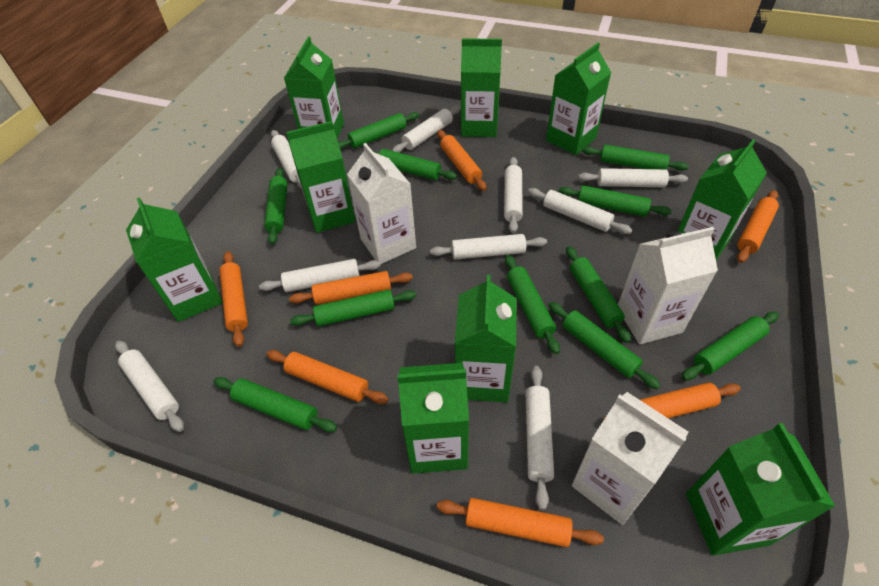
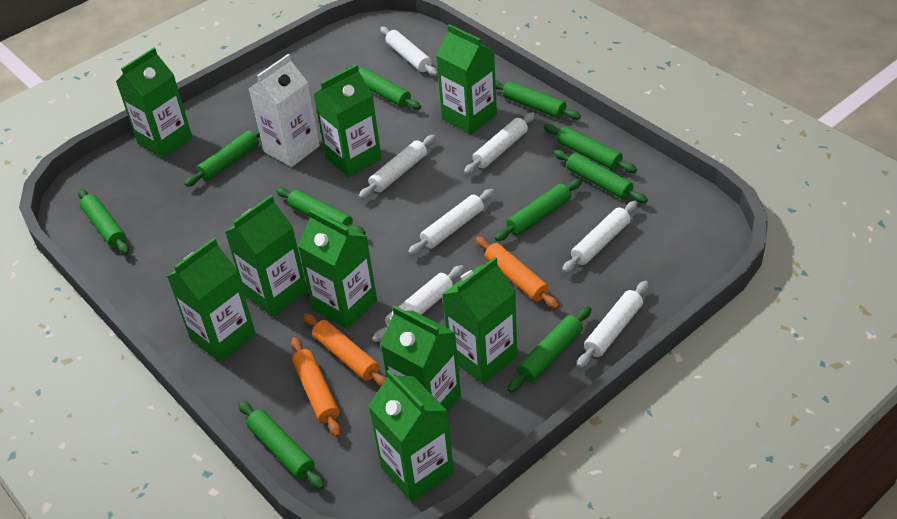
green rolling pin: [213,377,337,432] [264,168,287,244] [290,289,416,326] [338,112,419,150] [372,149,457,180] [505,255,560,354] [548,302,661,389] [558,185,672,217] [566,246,631,343] [582,145,689,171] [682,312,779,380] = 11 -> [78,189,129,254] [185,129,260,187] [238,401,324,489] [276,188,366,235] [346,66,421,110] [495,80,581,120] [495,179,582,241] [507,306,591,393] [544,124,637,173] [554,150,648,203] = 10
orange rolling pin: [219,251,248,347] [267,350,388,404] [289,271,413,305] [437,130,487,191] [437,498,604,547] [603,382,741,421] [737,190,779,263] = 7 -> [291,337,341,437] [303,313,387,387] [476,236,560,309] = 3
white carton: [347,143,416,264] [572,392,689,525] [618,227,718,344] = 3 -> [249,54,320,167] = 1
white rolling pin: [115,341,184,432] [259,259,381,292] [271,130,302,188] [392,106,461,153] [430,234,547,259] [504,157,523,233] [525,366,554,510] [528,188,632,234] [578,168,688,187] = 9 -> [359,135,436,199] [372,265,464,342] [380,27,438,76] [408,189,494,255] [464,112,535,175] [562,201,638,273] [577,281,649,368] = 7

